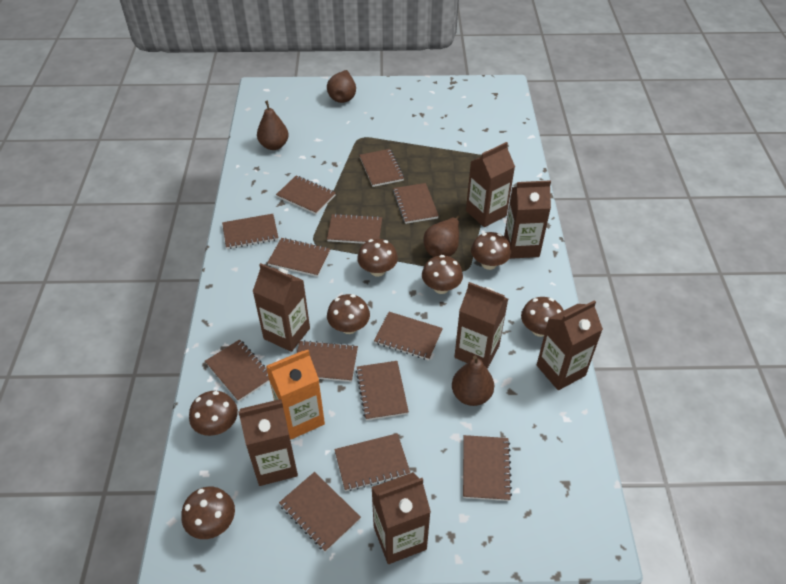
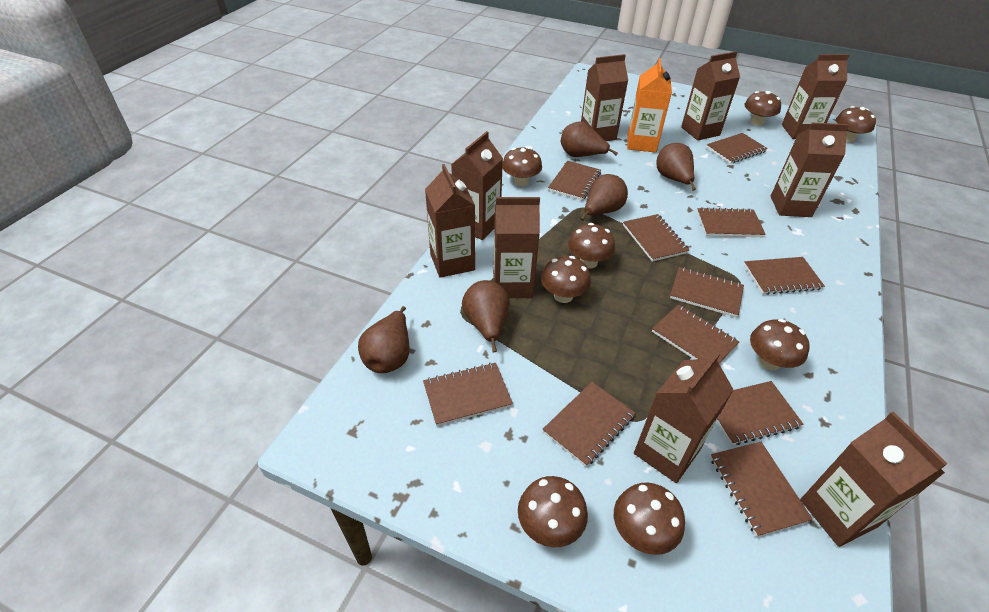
brown carton: [238,399,298,486] [252,263,310,352] [371,472,431,564] [454,282,508,369] [466,142,515,227] [504,180,551,259] [537,300,603,390] = 7 -> [425,164,475,278] [451,131,503,240] [493,197,540,298] [581,54,628,141] [634,352,734,483] [681,51,740,141] [771,122,850,217] [782,54,849,139] [800,411,948,547] = 9
brown mushroom: [181,487,235,539] [189,391,238,436] [327,294,370,334] [357,239,398,277] [422,255,463,294] [471,232,511,270] [521,297,564,337] = 7 -> [502,147,542,187] [518,476,588,547] [541,256,591,303] [568,223,615,269] [614,483,685,555] [744,91,781,126] [750,319,810,370] [836,106,876,142] = 8
brown notebook: [205,339,269,402] [222,214,279,249] [267,238,330,277] [276,176,336,215] [279,472,361,552] [297,340,358,382] [327,214,382,244] [334,433,410,491] [356,361,409,421] [359,149,404,187] [374,312,443,360] [393,183,439,224] [463,435,512,501] = 13 -> [423,363,513,426] [542,382,635,467] [548,161,601,201] [623,214,689,262] [652,304,739,364] [670,267,744,318] [697,207,766,237] [706,133,768,164] [710,442,813,537] [717,381,804,445] [744,257,825,295] = 11
brown pear: [257,101,289,150] [327,70,356,103] [423,216,460,257] [452,355,494,406] = 4 -> [358,306,409,373] [462,280,510,353] [561,121,618,157] [580,174,628,221] [656,143,696,191] = 5

